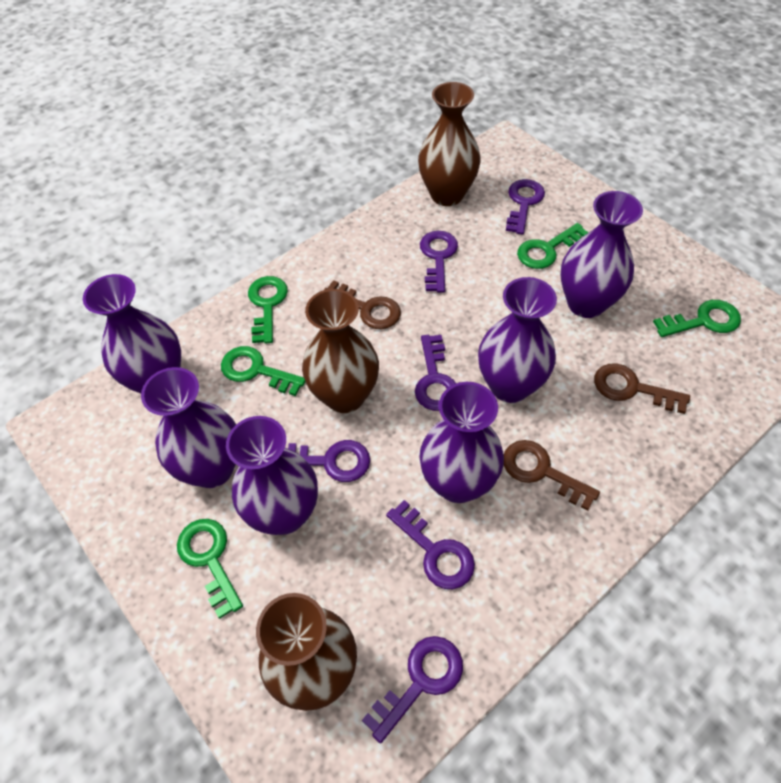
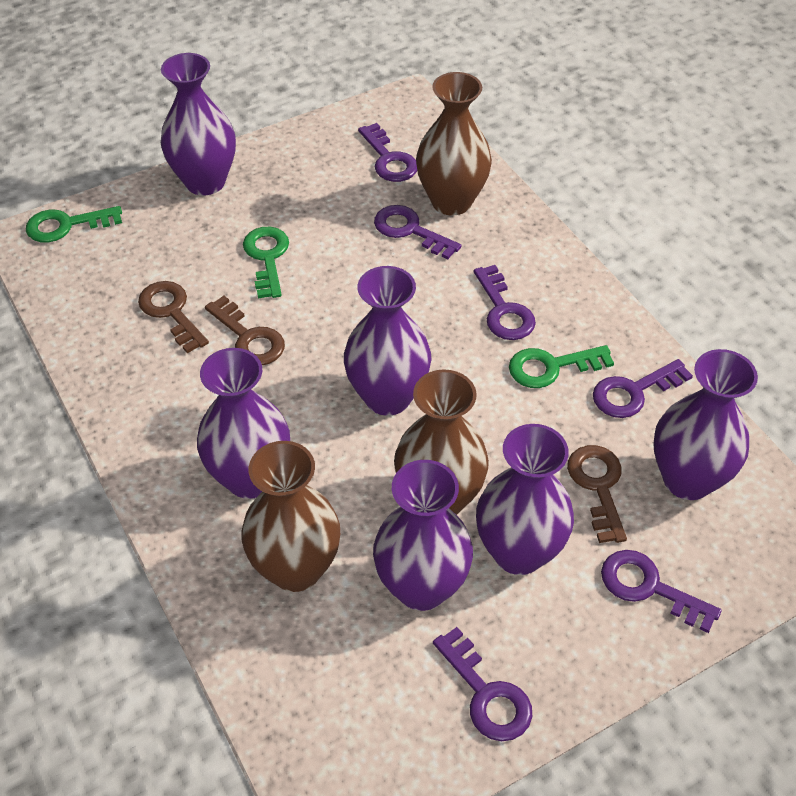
green key: [177,519,243,619] [221,346,306,396] [248,276,288,344] [517,223,589,269] [653,300,741,337] = 5 -> [26,206,122,243] [243,227,289,298] [509,345,614,388] = 3

